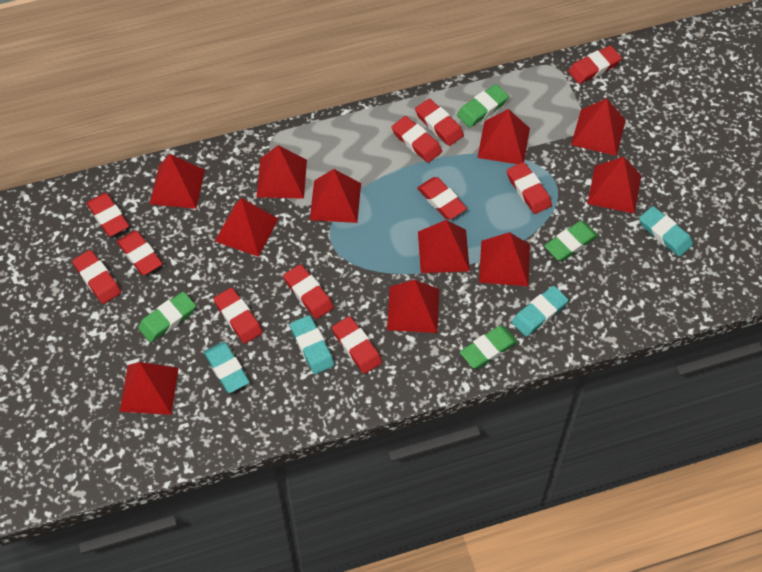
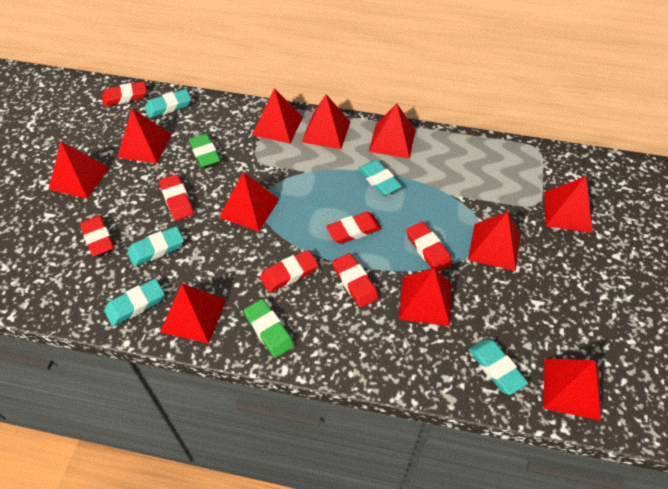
green eraser: [138,292,196,343] [457,84,509,128] [460,326,518,369] [544,221,598,261] = 4 -> [189,134,221,168] [244,299,294,358] = 2
red eraser: [72,250,121,304] [86,193,129,237] [117,231,162,275] [213,288,263,344] [283,264,334,319] [332,316,382,374] [391,116,442,163] [415,98,464,146] [417,177,467,219] [507,162,552,214] [568,45,622,84] = 11 -> [80,216,114,257] [102,81,147,107] [159,174,194,221] [260,250,318,292] [326,212,382,244] [332,253,379,308] [406,222,452,272] = 7
turquoise eraser: [204,342,249,393] [290,315,334,374] [512,286,568,337] [639,206,693,257] = 4 -> [104,279,164,326] [127,226,184,267] [145,89,191,118] [358,160,402,196] [469,339,528,395] = 5

